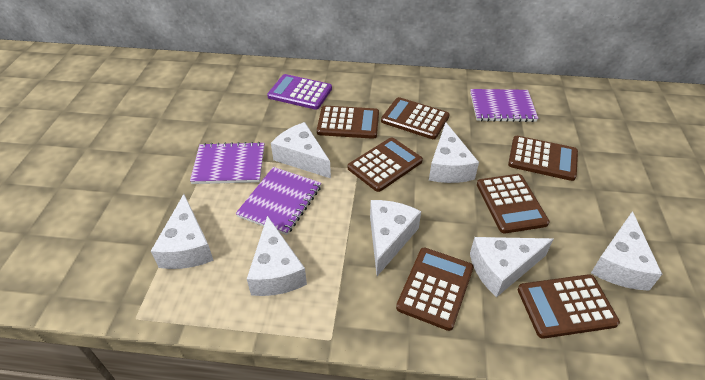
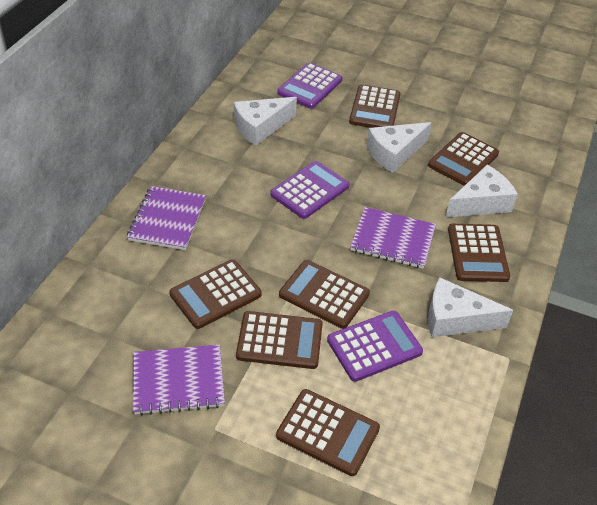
purple calculator: [267,74,332,110] = 1 -> [270,161,349,219] [277,63,343,109] [327,311,423,382] = 3
white cheese: [151,194,214,269] [247,216,307,296] [271,122,331,178] [370,200,421,276] [429,122,479,183] [470,237,553,297] [591,211,662,291] = 7 -> [234,97,297,146] [366,122,432,173] [428,277,514,338] [445,165,518,218] = 4

